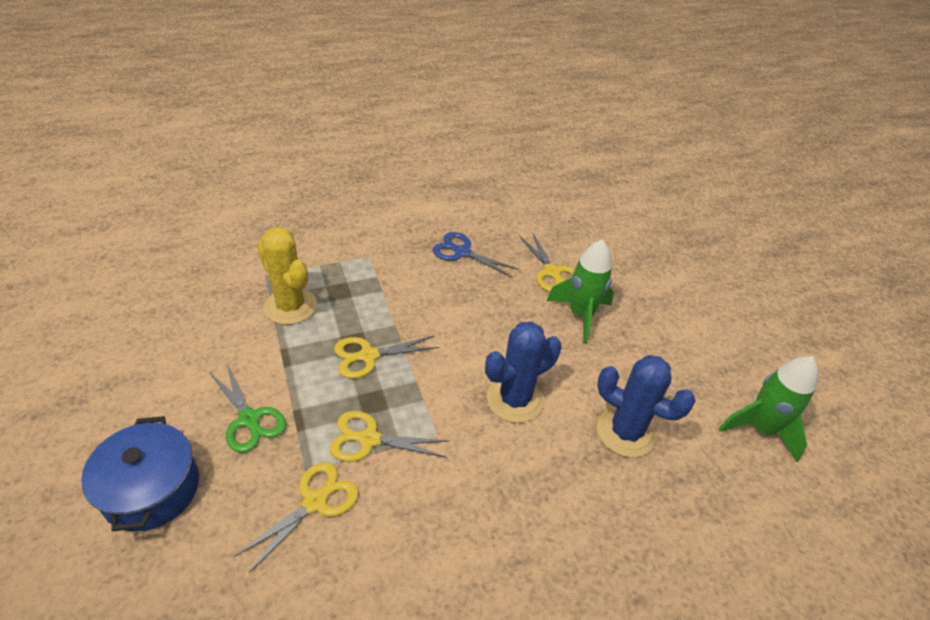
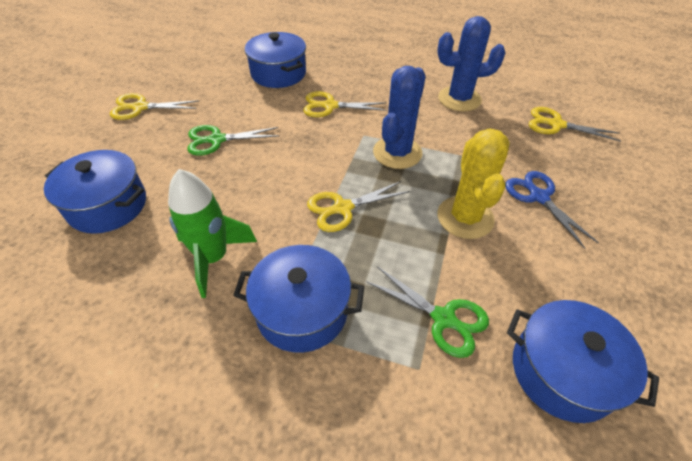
blue pot: [81,416,199,531] = 1 -> [44,150,146,234] [233,245,364,353] [245,32,306,88] [507,300,659,423] = 4
green rocket: [547,239,614,344] [719,356,818,462] = 2 -> [168,169,257,298] = 1
green scissors: [209,365,286,453] = 1 -> [187,125,279,156] [366,266,489,358] = 2

